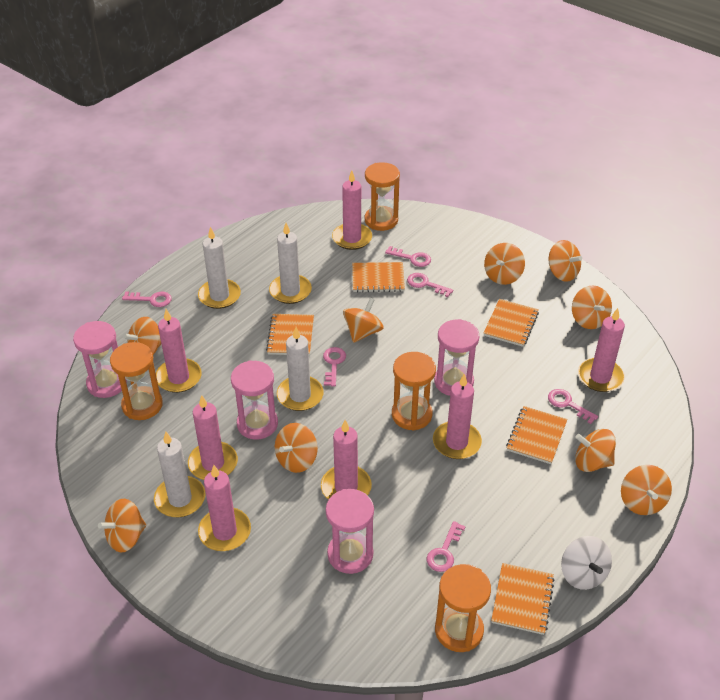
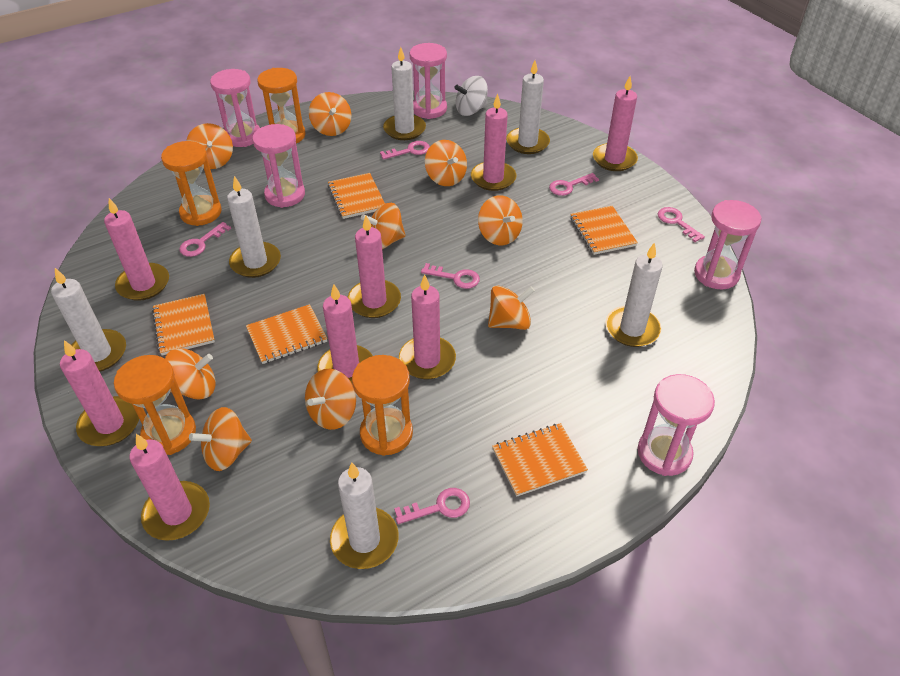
pink candle: [156,309,202,393] [188,395,238,480] [198,465,251,551] [321,420,372,500] [332,170,372,250] [433,374,482,459] [578,308,625,392] = 7 -> [60,340,139,446] [104,198,169,301] [129,434,210,541] [317,284,373,383] [348,215,401,318] [399,274,456,379] [471,94,516,191] [593,76,638,171] = 8
pink hourglass: [73,321,127,398] [231,360,278,440] [326,489,374,574] [434,319,479,396] = 4 -> [210,69,260,147] [252,124,305,208] [409,43,447,119] [638,374,715,476] [694,200,762,290] = 5
white candle: [154,432,205,518] [198,227,241,309] [269,223,312,304] [277,327,324,411] = 4 -> [51,268,126,372] [227,176,281,278] [330,463,399,569] [383,47,426,140] [506,60,550,154] [606,242,663,347] = 6

